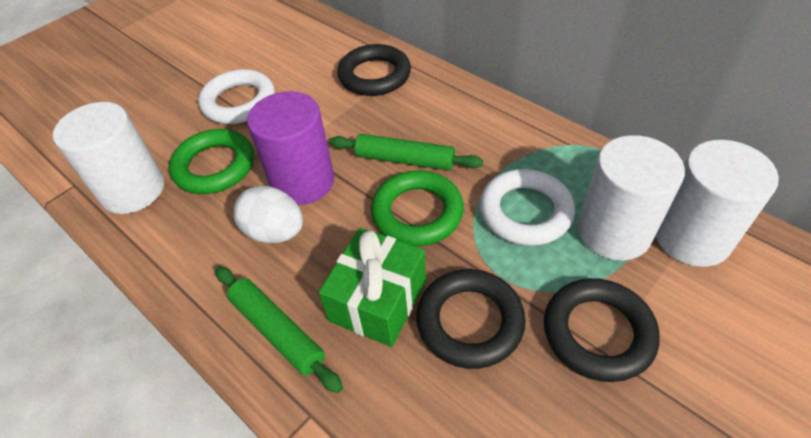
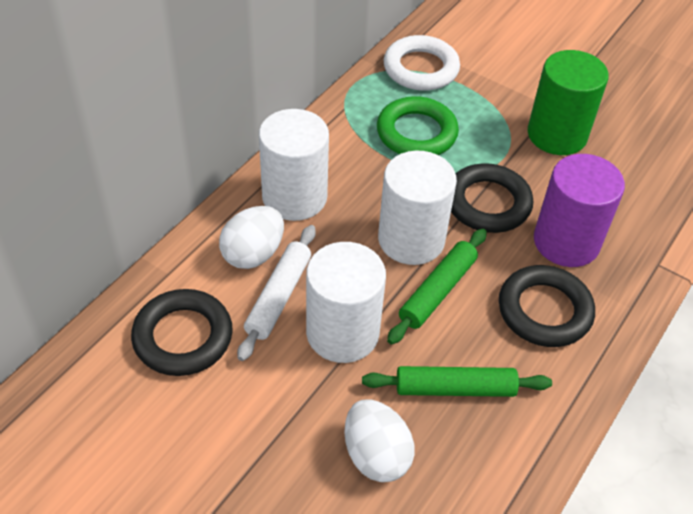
green cylinder: none = 0 -> [528,50,609,155] = 1
green gift: [318,228,426,347] = 1 -> none = 0
green ring: [169,129,254,194] [371,171,464,246] = 2 -> [377,96,459,155] = 1
white egg: [233,186,303,243] = 1 -> [219,206,284,269] [344,399,415,482] = 2
white ring: [198,69,275,124] [479,169,575,246] = 2 -> [384,35,460,91] = 1
white rolling pin: none = 0 -> [237,225,316,361] = 1

